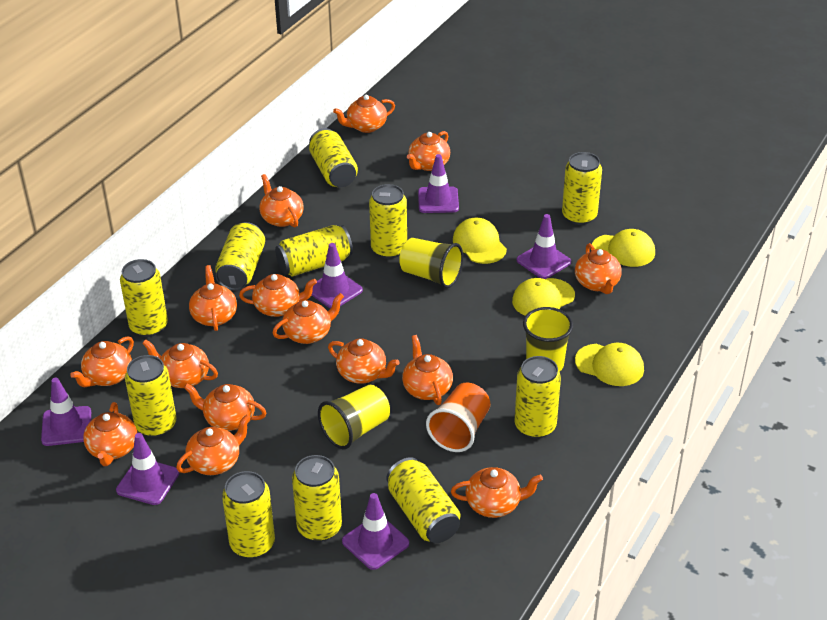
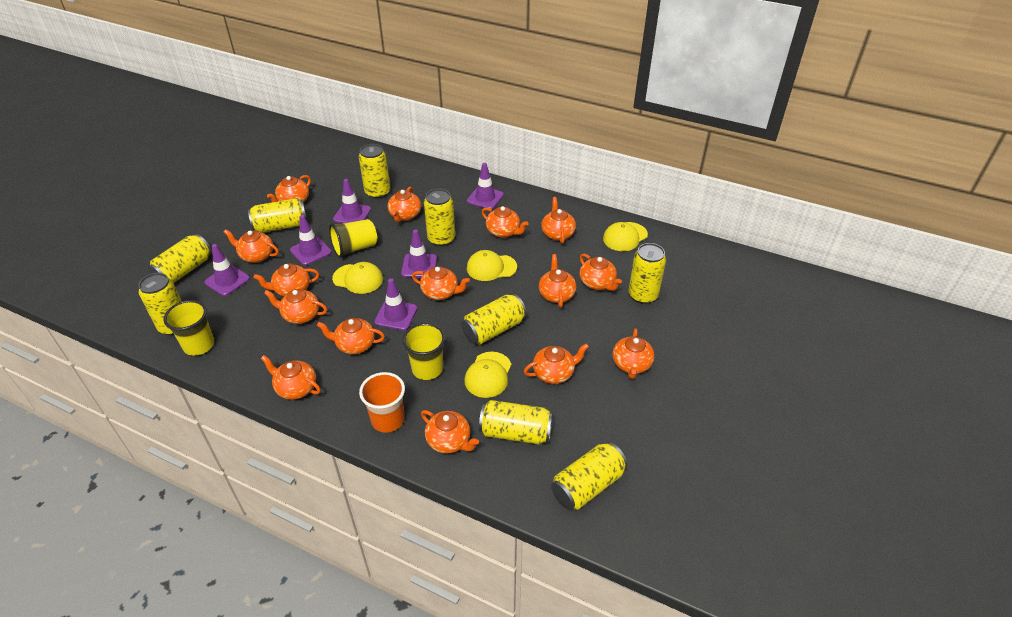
yellow can: [120,259,168,337] [125,355,177,437] [215,222,265,291] [222,471,275,558] [275,225,353,276] [292,455,342,542] [309,128,358,187] [369,184,407,259] [386,457,460,543] [515,356,561,438] [562,152,602,225] = 11 -> [138,273,182,335] [148,234,212,283] [248,198,307,233] [359,144,390,199] [424,189,455,246] [461,294,527,344] [479,400,553,444] [551,442,628,510] [628,243,666,304] = 9

